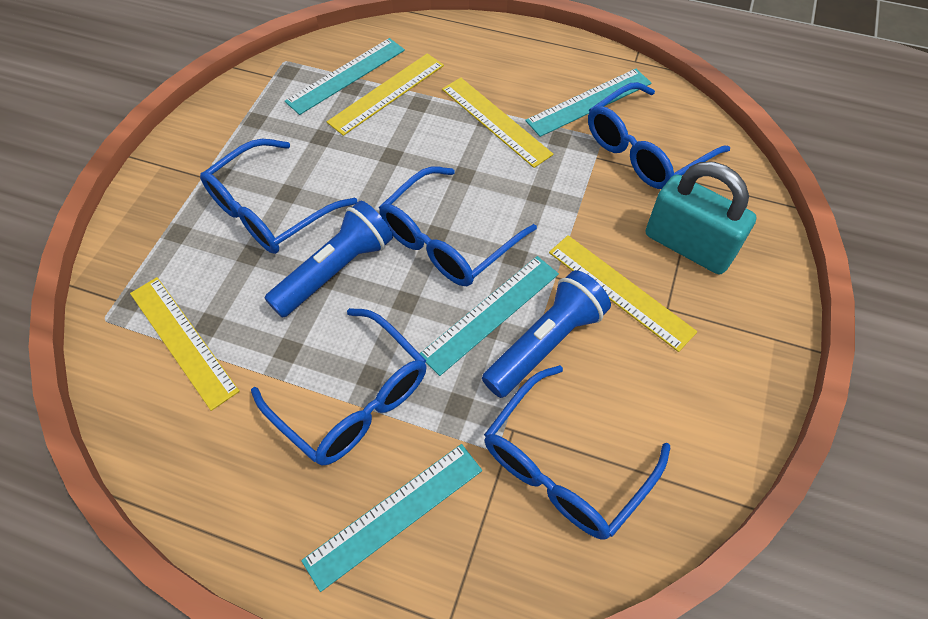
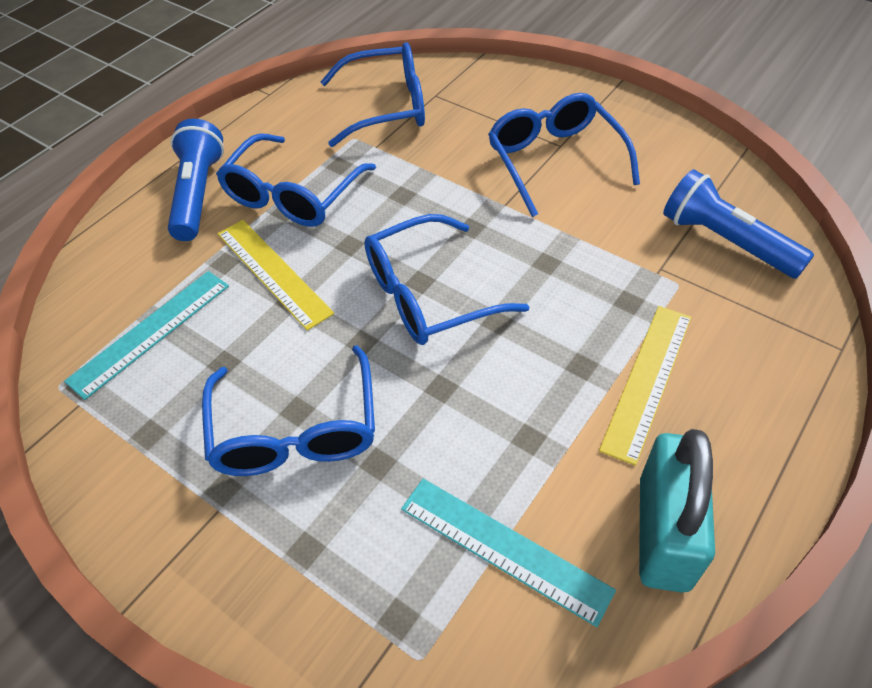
turquoise ruler: [285,38,405,115] [301,444,482,592] [420,256,559,376] [525,69,651,137] = 4 -> [64,271,229,400] [401,479,616,627] = 2
yellow ruler: [130,277,240,411] [327,53,444,136] [442,78,553,168] [549,235,697,352] = 4 -> [218,220,334,331] [599,306,691,466] = 2

